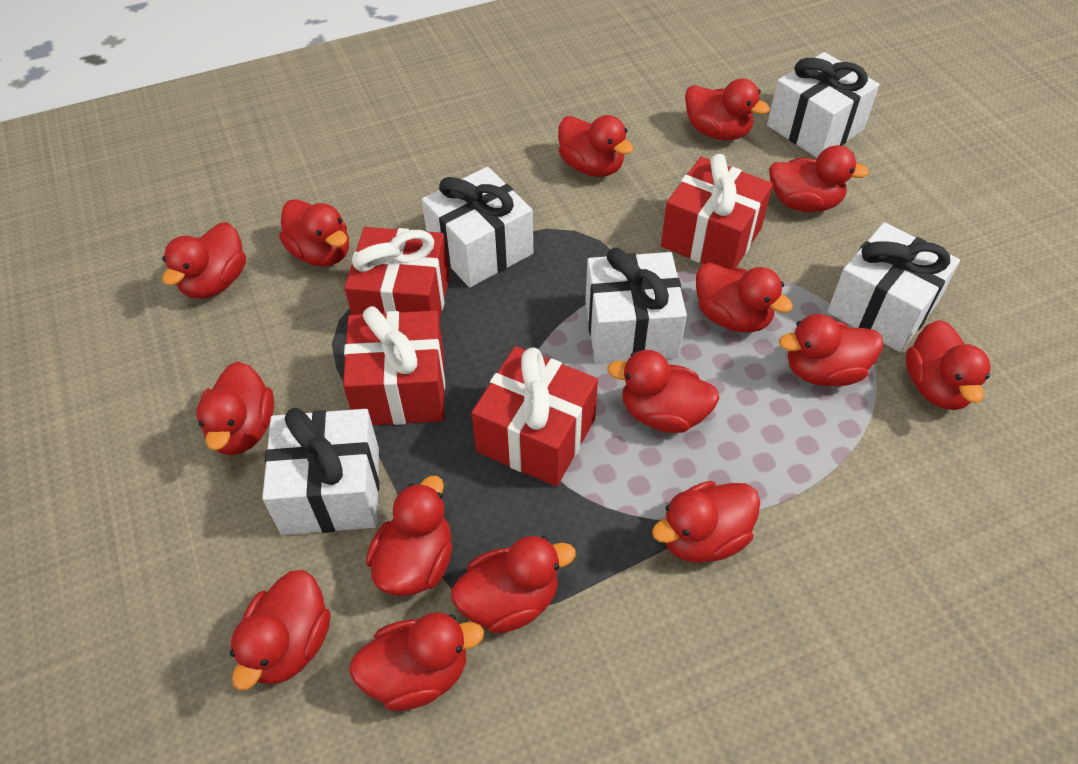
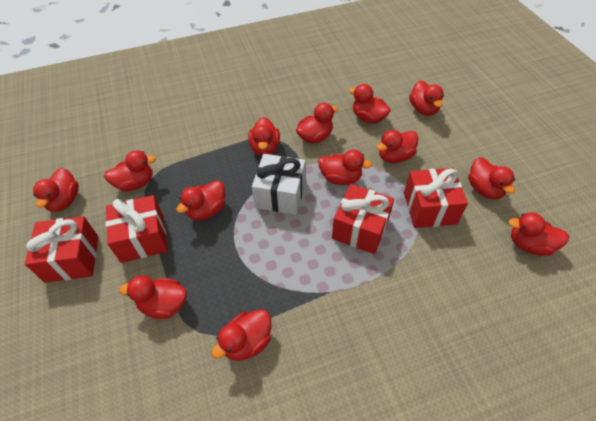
red duck: [162,222,246,299] [196,362,274,455] [230,570,331,690] [279,199,349,267] [349,612,484,711] [366,476,452,596] [451,536,576,634] [558,115,634,177] [607,350,719,433] [652,481,760,563] [685,78,770,140] [696,262,793,333] [769,145,869,212] [779,314,883,386] [906,320,991,410] = 15 -> [33,168,79,212] [104,150,156,191] [119,275,187,319] [176,180,225,220] [211,309,272,361] [248,117,280,156] [296,103,338,144] [318,150,372,185] [349,84,391,124] [376,130,419,163] [409,80,444,116] [468,157,515,199] [508,212,569,256] = 13
white gift: [262,408,379,535] [422,167,533,288] [585,248,687,364] [767,52,880,158] [827,222,960,352] = 5 -> [252,154,305,215] = 1

